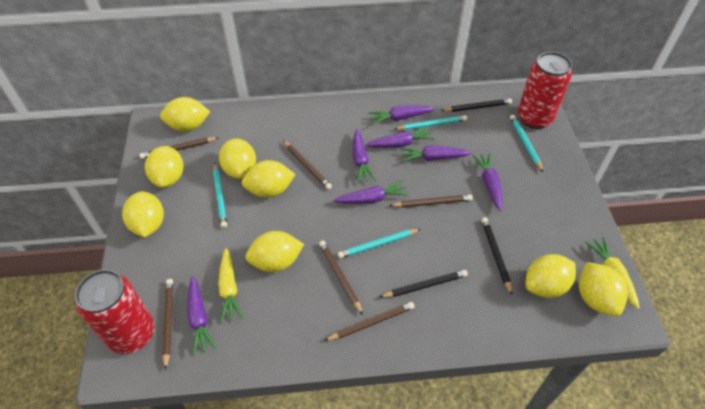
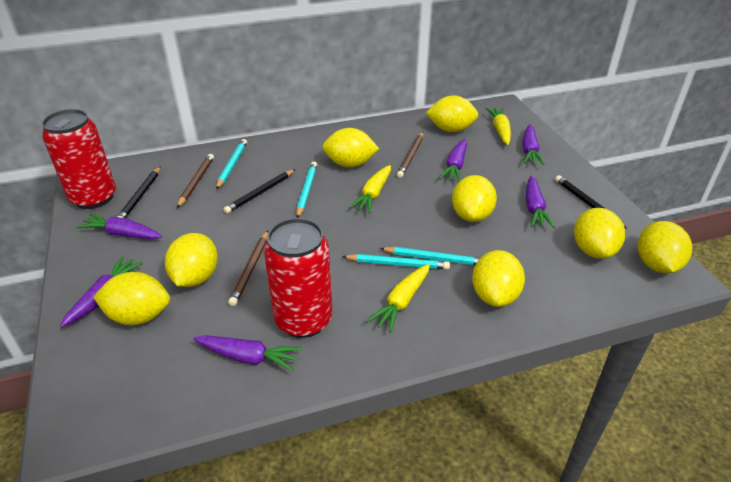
brown pencil: [140,137,219,159] [162,279,173,370] [283,140,332,190] [319,241,363,315] [324,302,415,341] [389,195,473,208] = 6 -> [177,154,214,208] [228,231,268,306] [397,132,424,178] = 3
purple carrot: [187,276,216,355] [334,180,408,204] [353,129,376,183] [366,126,434,148] [369,105,435,125] [400,146,471,162] [472,153,502,211] = 7 -> [60,256,143,327] [76,213,162,239] [193,335,302,372] [439,139,467,182] [522,124,545,165] [526,175,555,228] = 6
yellow carrot: [218,248,243,323] [585,237,640,309] = 2 -> [349,165,391,213] [367,264,430,333] [486,108,511,145] = 3

